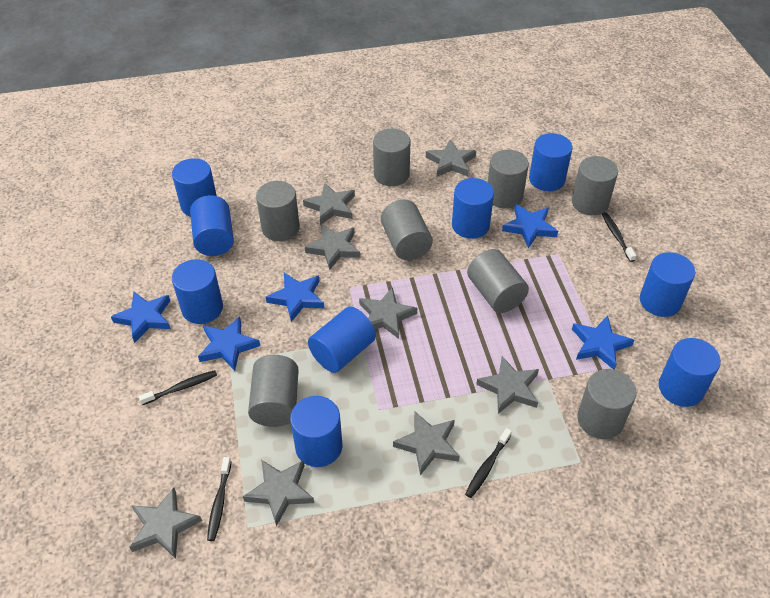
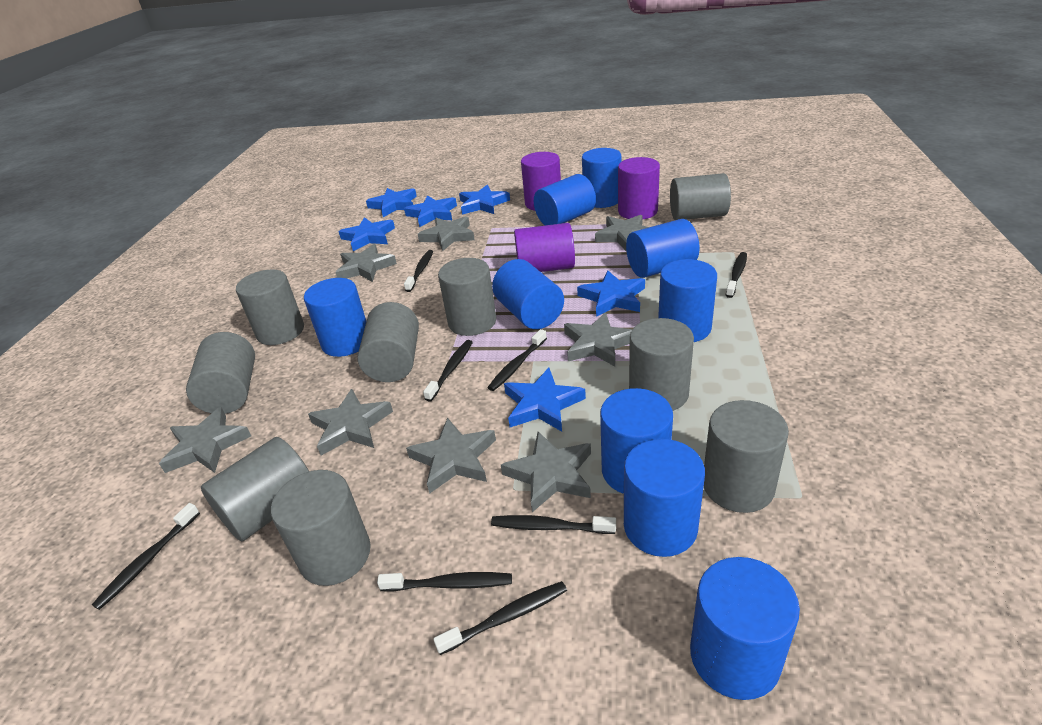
black toothbrush: [139,370,217,405] [207,457,231,541] [465,428,512,498] [602,212,636,262] = 4 -> [92,503,200,610] [377,572,512,592] [404,250,434,292] [423,340,473,402] [433,581,567,655] [487,329,547,391] [491,515,616,534] [726,252,747,298] = 8
blue star: [111,292,171,343] [198,317,260,371] [266,273,324,322] [502,204,558,248] [572,316,634,370] = 5 -> [338,217,395,251] [366,188,417,217] [404,195,457,227] [459,185,510,214] [504,368,586,432] [577,270,645,317] = 6
grey cylinder: [248,355,299,427] [256,181,300,241] [373,129,410,186] [381,199,433,260] [467,249,529,313] [488,150,529,209] [572,156,618,216] [577,369,636,439] = 8 -> [186,332,255,414] [201,437,309,541] [236,269,304,345] [271,470,371,586] [357,302,419,382] [438,258,496,336] [629,318,694,411] [670,173,731,220] [704,400,789,513] = 9
purple cylinder: none = 0 -> [514,223,575,272] [521,152,561,211] [618,157,660,219] = 3

